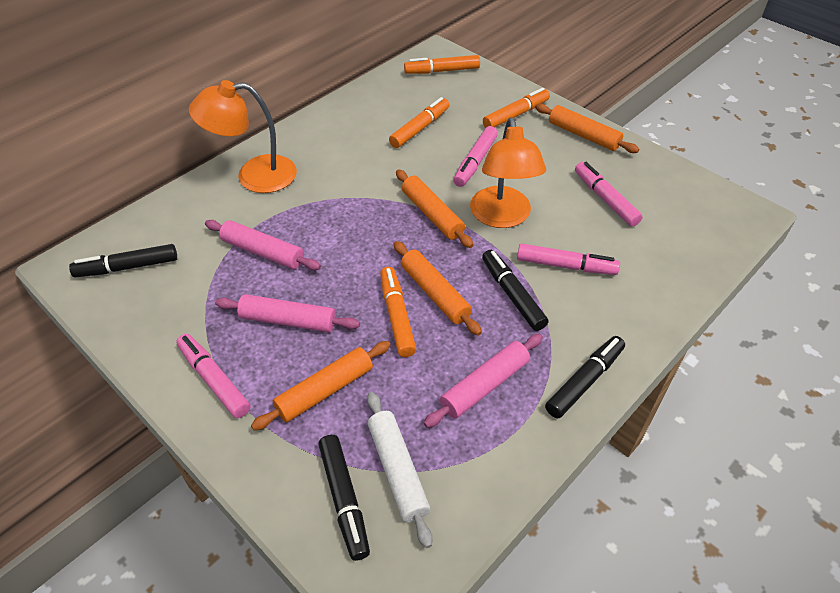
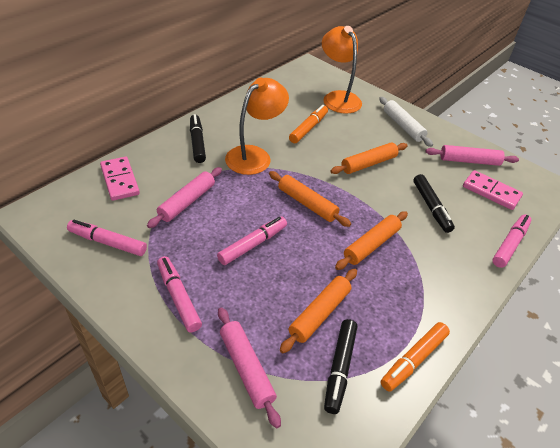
black marker: [69,244,177,277] [318,435,370,561] [482,250,548,331] [545,336,625,419] = 4 -> [190,114,206,163] [324,319,357,414] [413,174,455,233] = 3
orange marker: [380,267,416,357] [389,97,449,148] [404,55,480,74] [483,88,550,128] = 4 -> [289,105,328,143] [380,322,450,392] = 2
pink domino: none = 0 -> [100,157,140,201] [463,170,523,210] = 2

